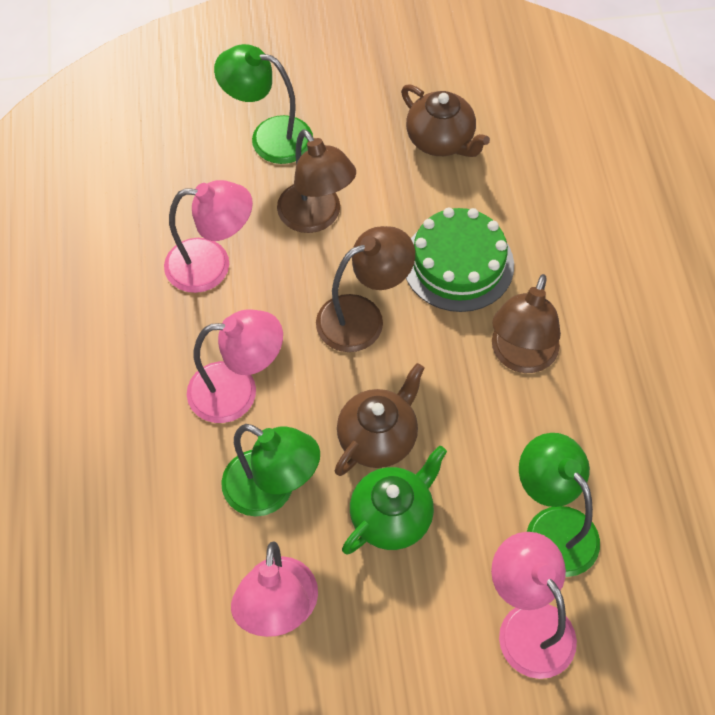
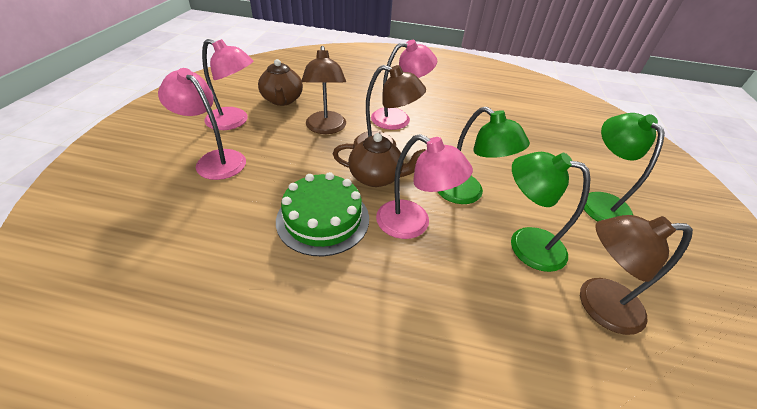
green teapot: [342,445,447,555] = 1 -> none = 0

